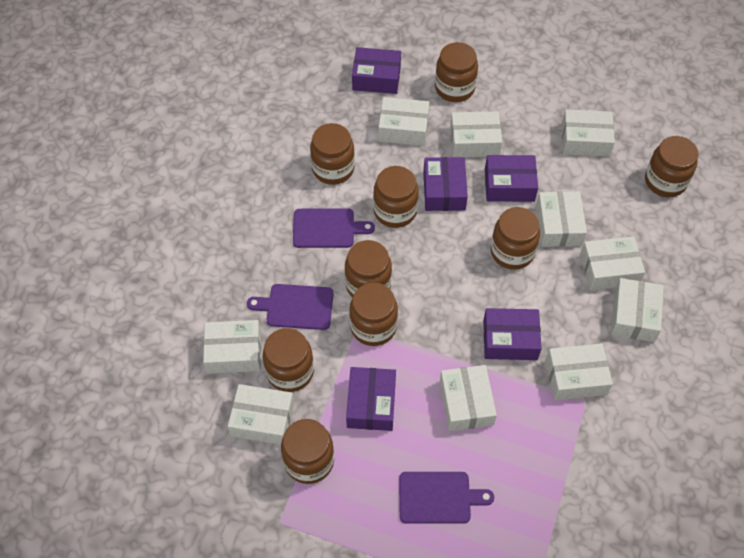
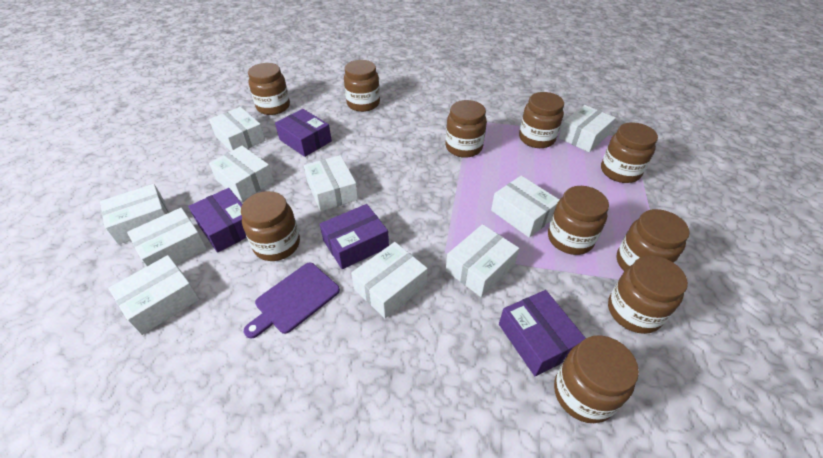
brown jar: [263,328,314,392] [281,419,334,484] [310,123,355,185] [345,240,392,297] [349,282,398,346] [373,166,419,228] [435,42,478,102] [491,207,540,270] [645,136,698,197] = 9 -> [241,191,300,261] [248,63,290,115] [344,60,380,112] [445,100,487,158] [519,92,564,148] [548,186,609,255] [554,335,639,423] [601,122,658,183] [608,255,688,334] [617,209,690,271] = 10
purple box: [346,367,396,431] [352,47,401,94] [423,157,468,211] [483,308,542,360] [485,155,538,202] = 5 -> [188,188,247,253] [275,109,332,157] [320,204,389,269] [499,290,586,376] = 4
purple cutting board: [247,284,334,330] [293,208,375,248] [399,472,494,524] = 3 -> [244,263,340,339] = 1

